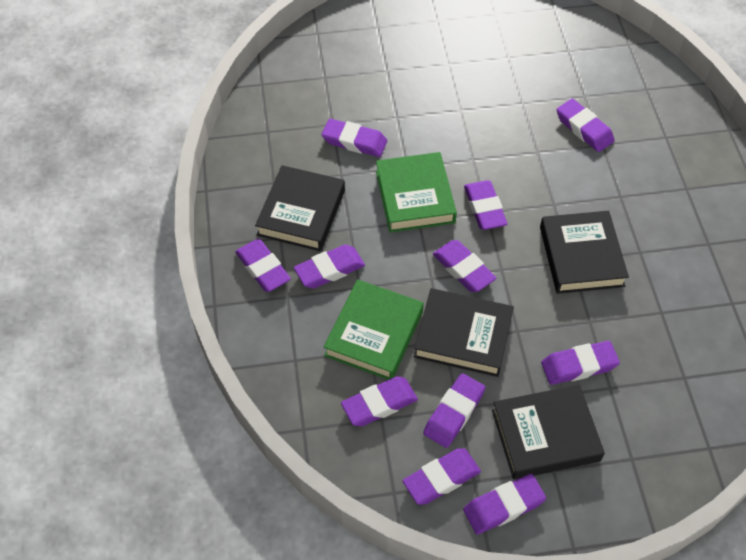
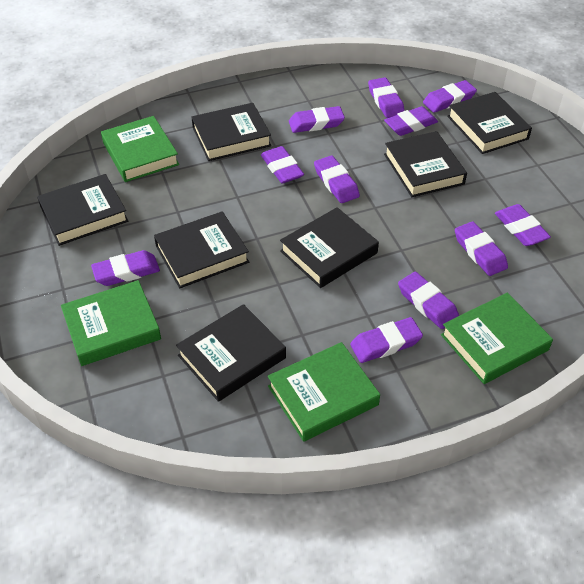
black book: [255,165,345,251] [414,288,514,377] [492,385,605,480] [540,211,629,294] = 4 -> [37,174,128,246] [154,211,249,288] [176,304,286,402] [192,103,271,161] [280,207,379,288] [384,131,467,197] [447,92,532,154] = 7
green book: [324,279,424,380] [376,152,457,232] = 2 -> [61,280,161,366] [101,116,179,182] [268,342,380,442] [441,293,553,384] = 4

